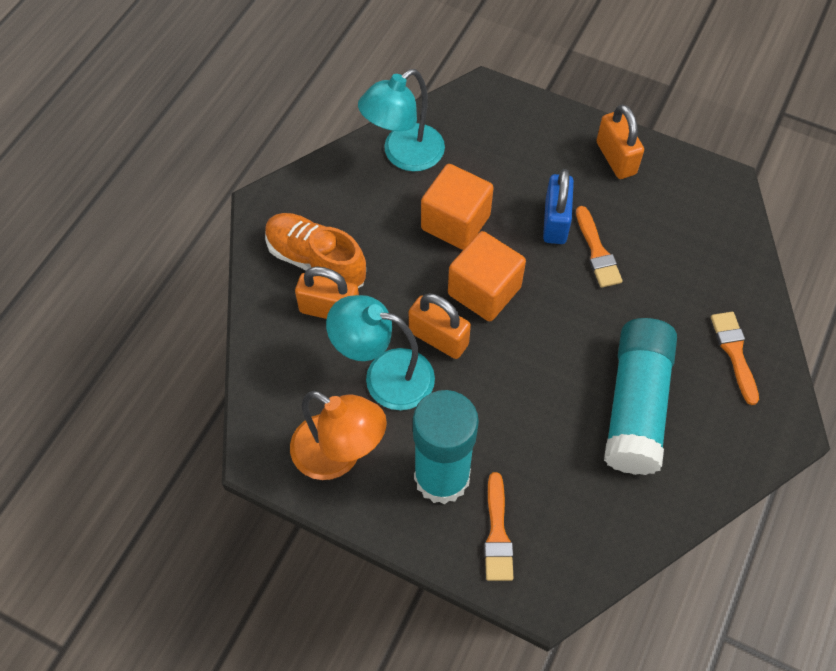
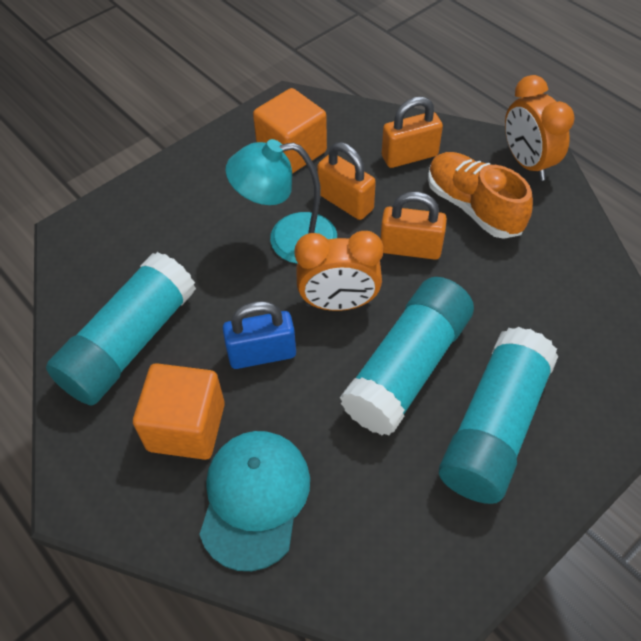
orange brush: [484,472,513,581] [576,206,623,288] [711,312,759,405] = 3 -> none = 0
orange clock: none = 0 -> [295,231,384,311] [505,75,575,181] = 2
orange lamp: [290,391,387,480] = 1 -> none = 0
turquoise cap: none = 0 -> [199,431,310,571] = 1
turquoise glue stick: [413,390,479,504] [604,318,677,475] = 2 -> [46,252,196,405] [340,277,474,436] [439,327,558,504] = 3
turquoise lamp: [326,295,435,410] [358,69,445,172] = 2 -> [225,139,337,264] = 1

